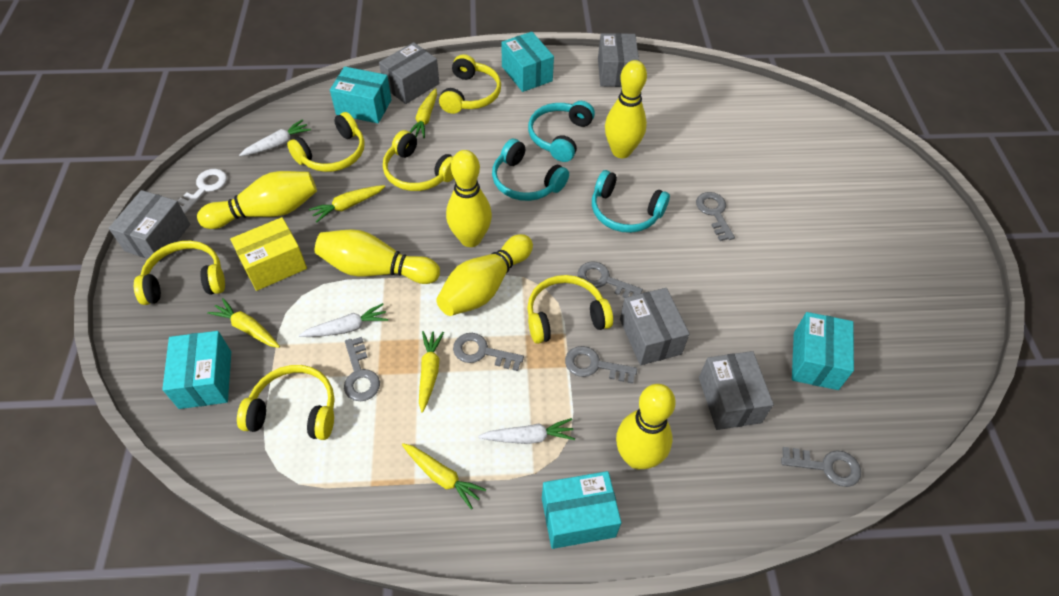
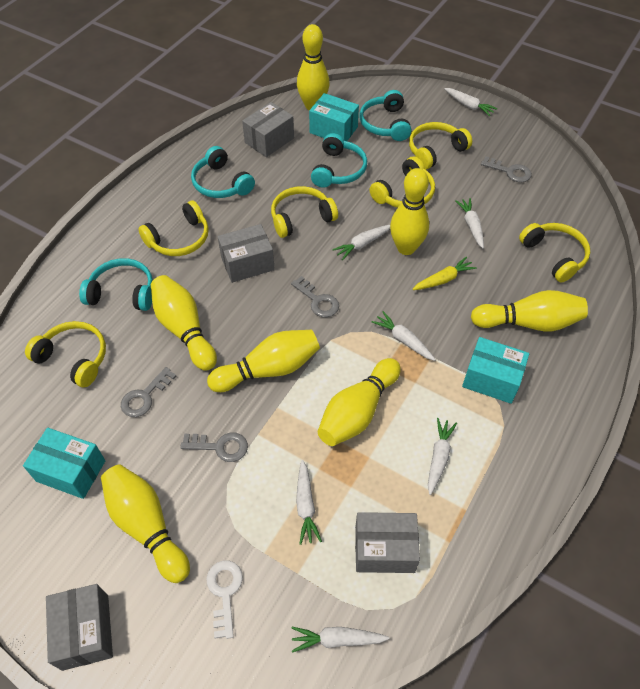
grey box: [109,190,190,263] [379,42,440,104] [598,33,639,87] [620,288,690,365] [699,351,774,430] = 5 -> [46,584,113,671] [218,224,275,283] [242,102,294,157] [355,512,420,573] = 4
grey key: [344,337,380,401] [453,333,524,371] [565,346,637,384] [577,261,643,298] [696,192,735,241] [781,447,861,487] = 6 -> [121,367,176,417] [180,432,248,462] [291,276,339,317] [481,157,532,182] = 4
turquoise box: [162,331,231,409] [330,67,392,123] [501,32,554,92] [542,471,621,549] [792,312,854,390] = 5 -> [23,428,106,499] [309,93,359,141] [462,337,529,404] = 3
turquoise headphones: [492,139,569,201] [528,101,595,162] [592,170,670,233] = 3 -> [79,258,153,311] [191,146,255,198] [311,133,367,188] [360,90,411,141] = 4
white carrot: [239,119,311,156] [299,303,388,337] [478,418,575,444] = 3 -> [292,627,389,653] [296,460,322,545] [332,225,390,260] [372,311,436,361] [428,418,457,495] [444,88,497,116] [455,198,484,249] = 7
yellow bowling pin: [197,171,317,229] [315,229,440,284] [436,234,533,316] [446,150,492,247] [605,60,647,158] [616,384,676,469] = 6 -> [101,464,190,583] [151,275,217,371] [207,330,320,392] [297,24,330,110] [318,358,401,446] [390,168,429,255] [471,290,588,331] = 7
yellow box: [230,217,307,291] = 1 -> none = 0
yellow carrot: [207,298,280,348] [309,185,385,222] [402,443,486,510] [410,88,437,138] [419,331,444,413] = 5 -> [412,257,477,290] = 1

